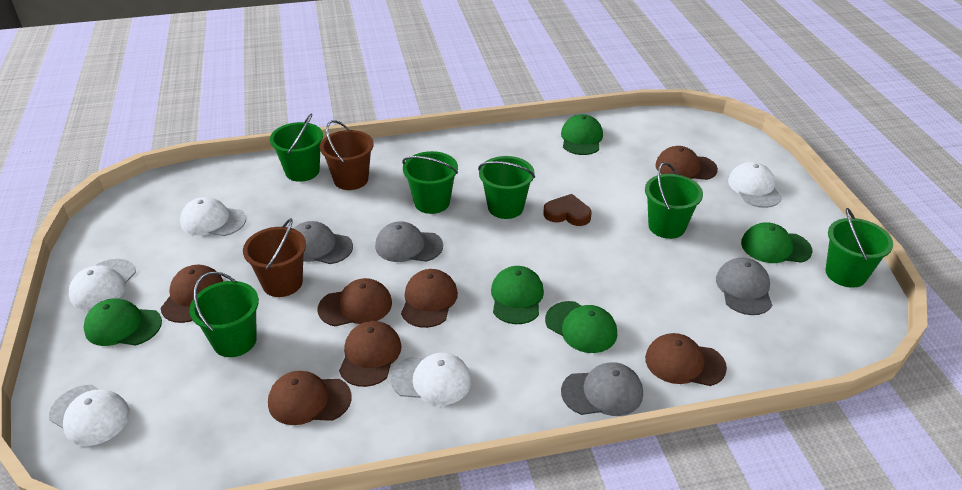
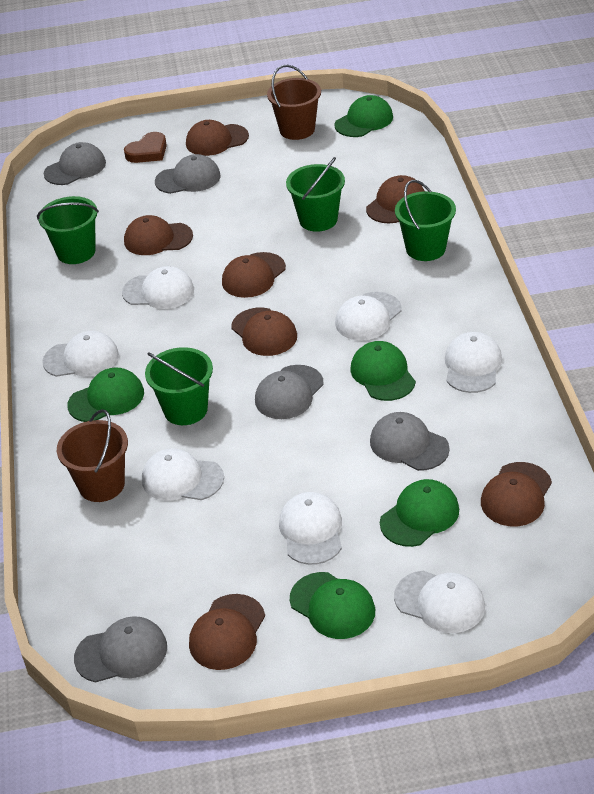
green bucket: [189,271,259,357] [270,114,323,182] [402,151,458,214] [478,156,535,219] [645,162,703,239] [825,208,893,288] = 6 -> [37,196,99,264] [145,347,213,425] [286,157,345,232] [395,180,456,261] = 4
grey cap: [293,221,353,264] [375,221,443,262] [561,362,643,416] [716,258,772,315] = 4 -> [44,142,106,185] [74,616,167,683] [155,154,221,194] [255,365,324,419] [370,412,450,471] = 5
white cap: [49,385,130,446] [69,259,136,310] [180,197,246,236] [390,353,471,405] [728,162,782,208] = 5 -> [42,331,119,377] [122,266,194,309] [142,448,224,501] [279,492,342,565] [335,292,401,341] [394,571,485,633] [445,332,502,393] = 7

